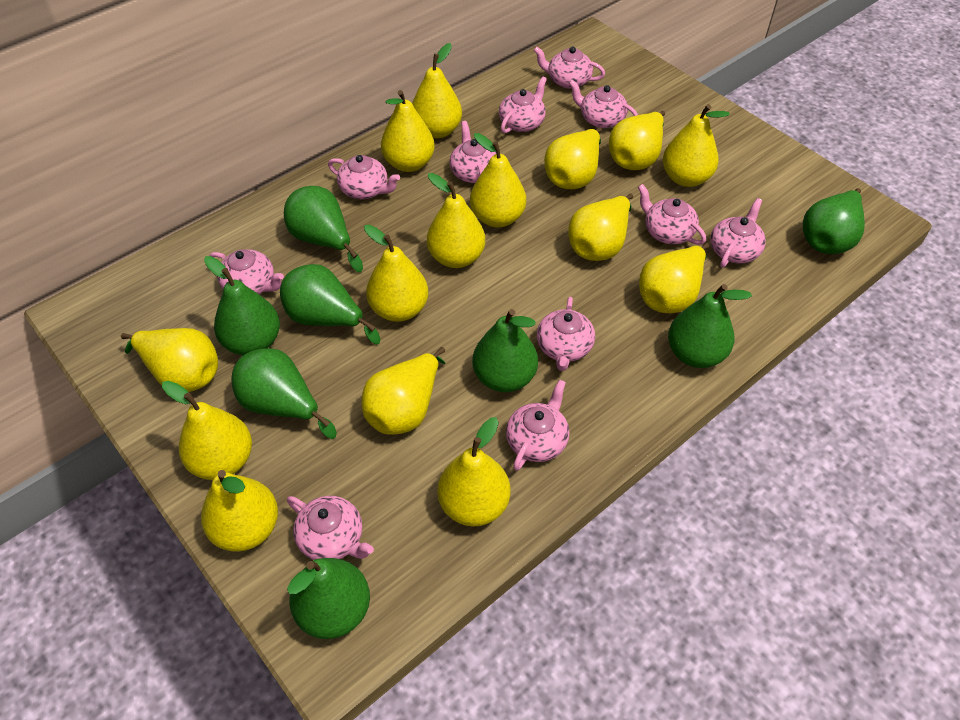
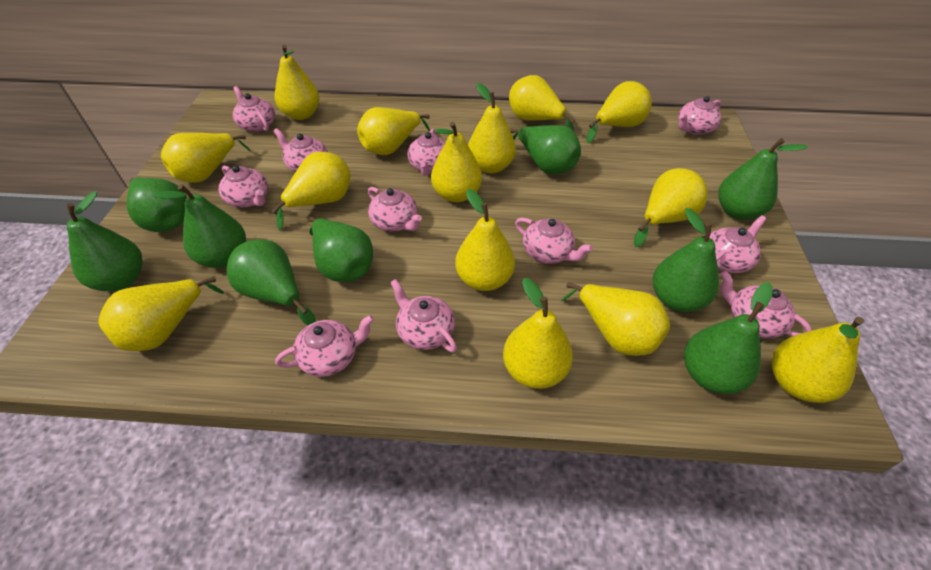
green pear: [204,256,280,355] [231,348,337,439] [280,264,380,345] [284,186,363,272] [287,558,370,639] [472,309,538,392] [668,284,752,368] [803,188,865,254] = 8 -> [67,191,143,291] [126,177,187,232] [153,184,246,268] [227,239,316,325] [309,217,373,282] [510,125,581,174] [653,208,719,312] [684,282,773,394] [718,138,808,220] = 9
yellow pear: [121,328,218,392] [162,381,252,480] [201,470,278,552] [362,347,446,435] [364,225,428,322] [381,90,435,172] [412,43,462,138] [427,173,485,268] [438,417,510,527] [470,133,526,228] [544,127,602,189] [569,193,633,261] [609,111,665,170] [639,243,709,313] [663,104,730,187] = 15 -> [98,276,224,351] [161,133,251,183] [271,152,350,230] [275,45,319,120] [357,107,430,155] [431,122,482,202] [455,189,515,291] [468,83,516,173] [503,278,573,389] [509,75,575,131] [561,282,670,356] [586,81,652,143] [634,168,708,247] [772,317,864,403] = 14

